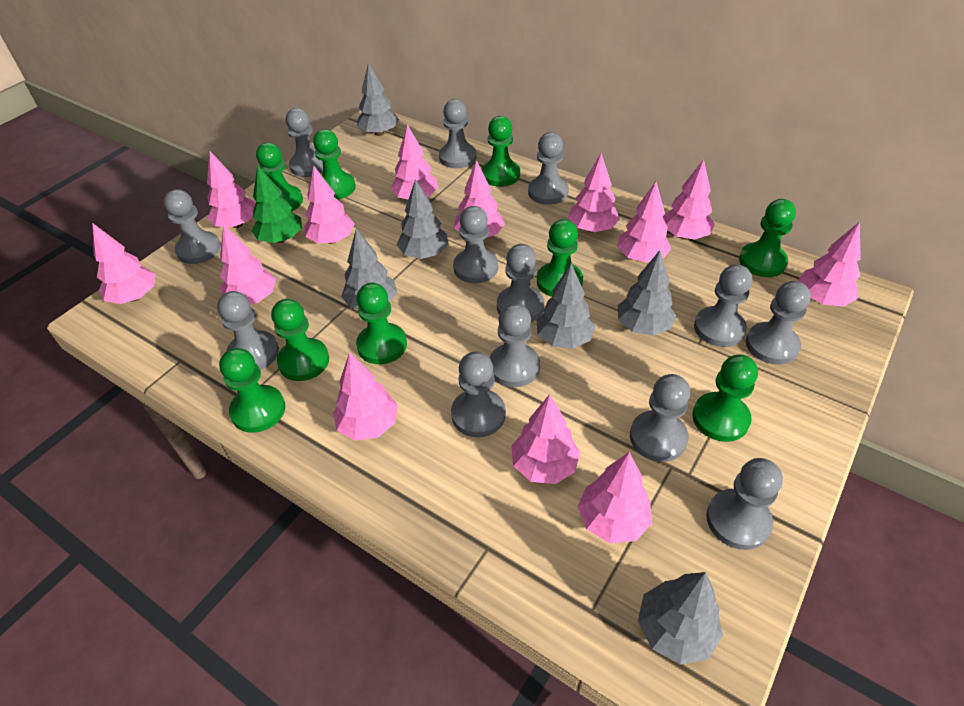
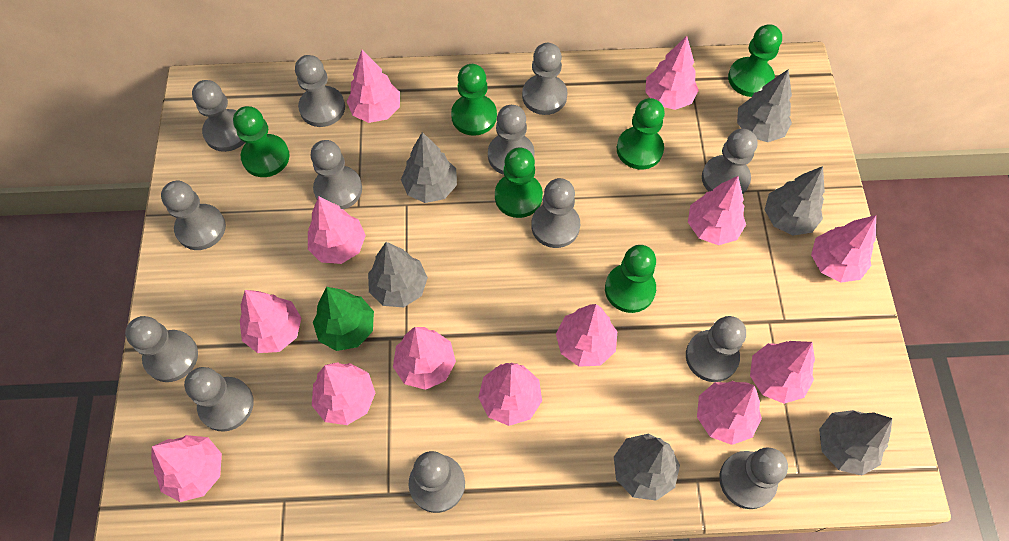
green pawn: [219,348,285,433] [256,143,303,211] [271,299,329,381] [313,129,356,200] [356,283,407,364] [481,116,520,187] [537,219,583,297] [692,354,758,442] [739,199,796,277] = 9 -> [233,106,290,177] [451,64,497,136] [495,147,543,218] [605,245,656,313] [617,98,665,169] [728,24,782,97] = 6

